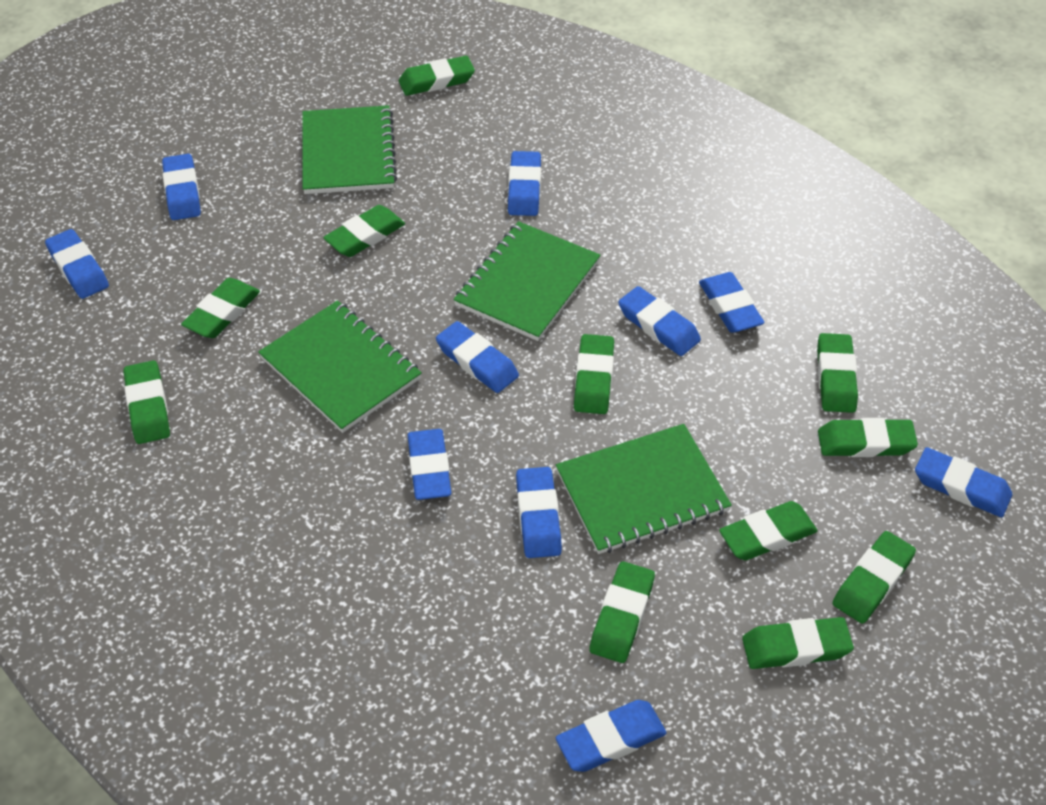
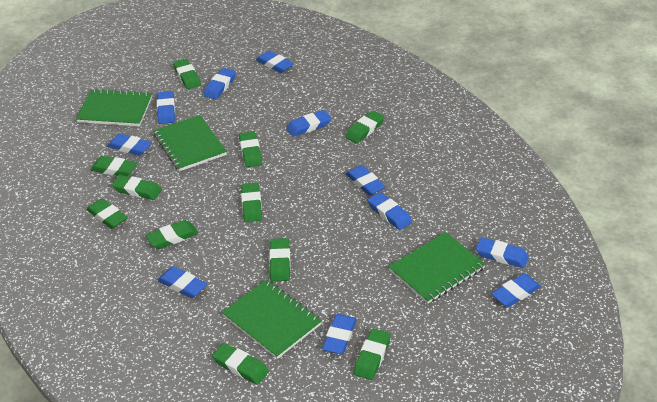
blue eraser: [45,229,109,299] [162,154,201,220] [407,429,452,500] [436,321,519,393] [508,151,541,216] [516,467,562,558] [556,700,667,772] [618,286,701,356] [699,272,765,333] [915,447,1012,517] = 10 -> [107,133,152,156] [157,91,175,124] [157,266,207,298] [204,68,236,99] [256,51,294,73] [286,110,332,137] [322,314,357,354] [346,165,386,196] [368,192,412,230] [476,238,529,268] [491,273,541,307] = 11

